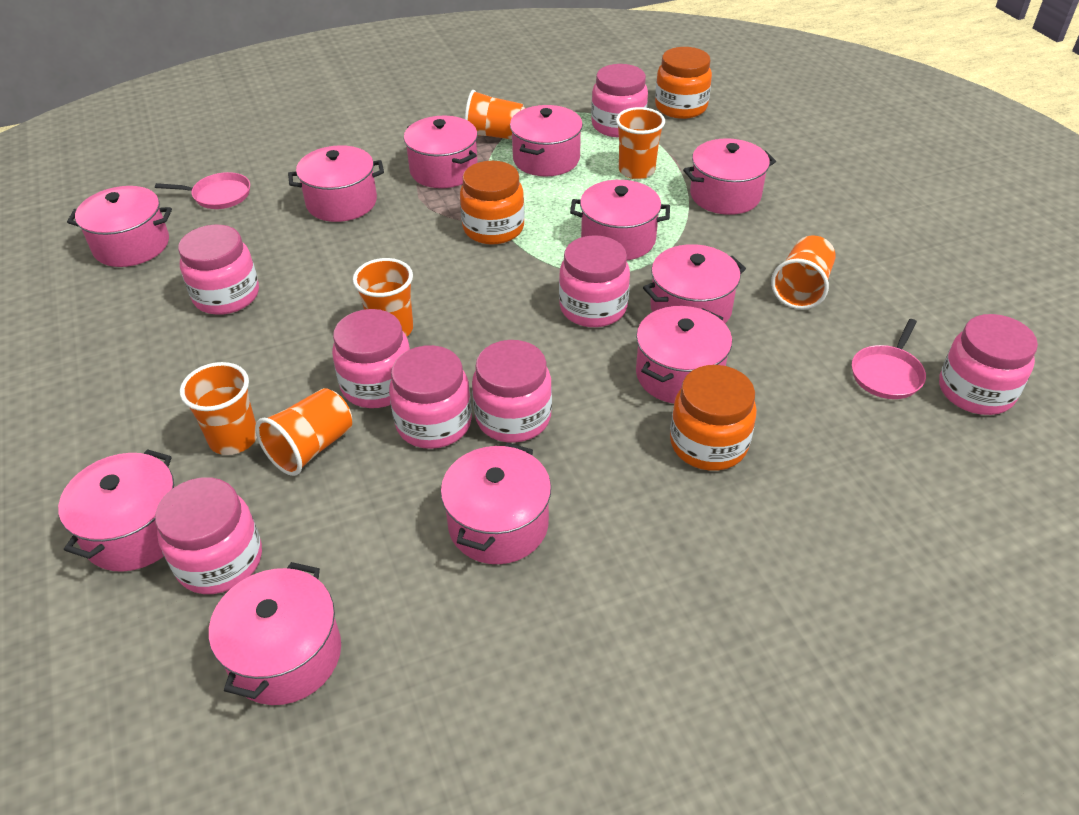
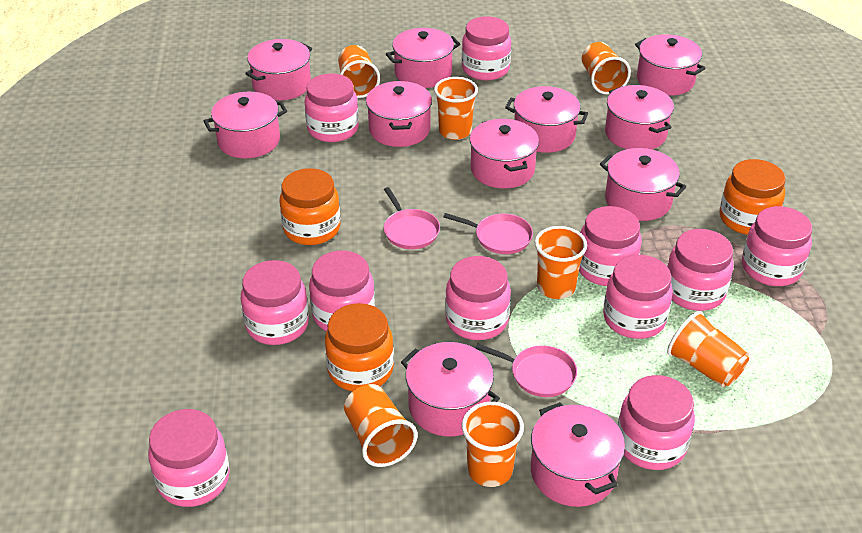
orange cup: [180,362,257,455] [255,388,352,476] [353,258,413,337] [464,90,525,139] [616,107,665,179] [771,235,836,309] = 6 -> [338,45,380,98] [344,384,418,467] [434,77,478,140] [462,402,524,487] [535,226,587,299] [582,42,631,95] [667,311,749,387] = 7
pink jar: [155,477,262,594] [178,225,259,315] [332,309,410,408] [389,345,472,449] [472,340,552,443] [559,235,630,327] [591,64,648,137] [939,314,1038,415] = 8 -> [148,409,230,507] [241,260,309,345] [305,73,359,142] [309,250,375,331] [445,256,511,340] [462,17,511,81] [579,206,642,286] [603,255,673,339] [618,375,695,470] [667,229,734,311] [742,206,812,286] = 11
pink pan: [155,172,250,209] [852,319,926,399] = 2 -> [384,187,440,249] [443,213,533,254] [475,344,577,397] = 3

